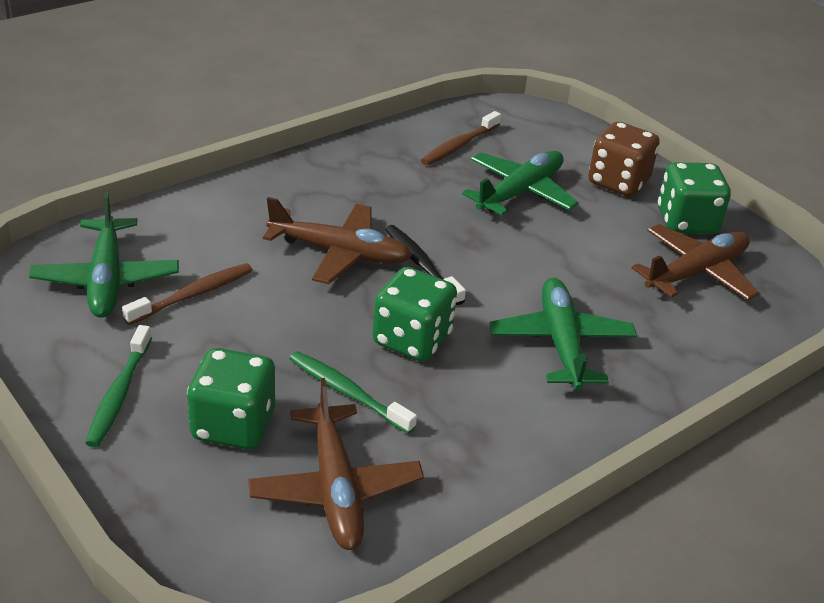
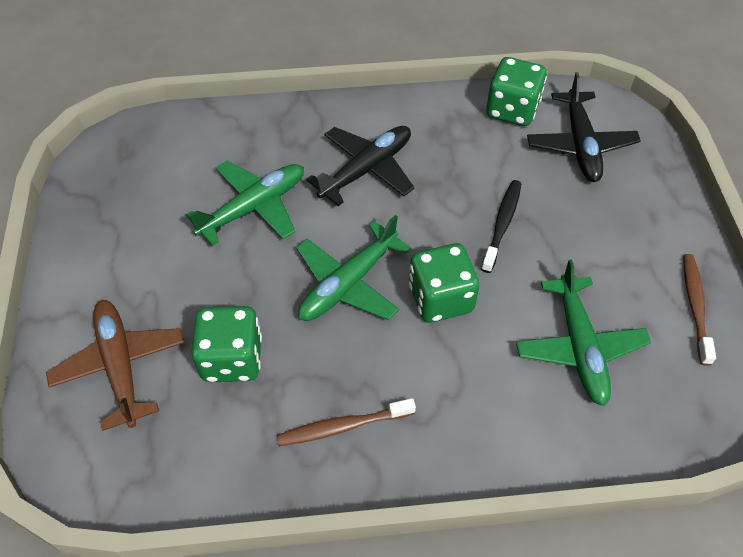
black plane: none = 0 -> [306,126,415,206] [527,72,641,182] = 2
brown dice: [588,122,660,197] = 1 -> none = 0
brown plane: [248,378,424,550] [263,197,412,284] [632,224,759,300] = 3 -> [46,300,185,431] = 1
green toothbrush: [85,325,152,447] [289,351,417,434] = 2 -> none = 0

